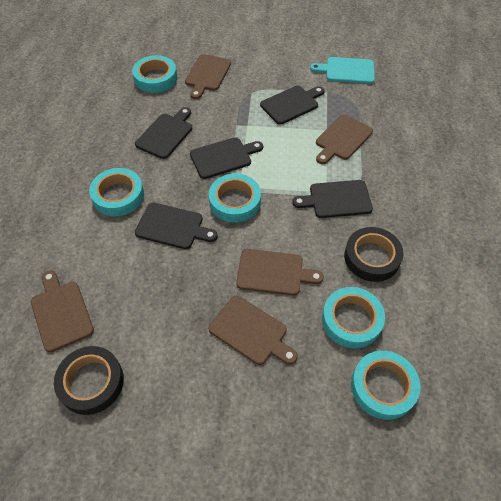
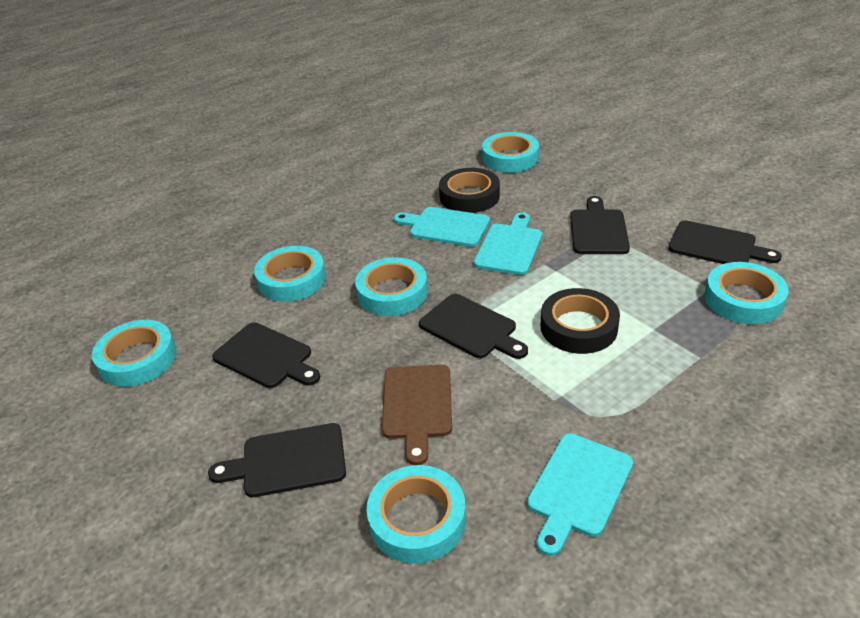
brown cutting board: [31,270,94,352] [185,54,231,99] [209,296,298,365] [236,249,324,296] [316,114,373,164] = 5 -> [382,365,452,465] = 1
turquoise cutting board: [310,57,375,84] = 1 -> [394,207,490,247] [474,212,542,275] [527,433,633,556] = 3
turquoise tape: [89,168,144,216] [132,55,177,93] [209,174,261,223] [322,287,385,349] [351,351,420,420] = 5 -> [92,320,177,387] [254,246,326,302] [355,257,428,316] [366,465,466,564] [482,132,539,173] [704,262,789,324] = 6

